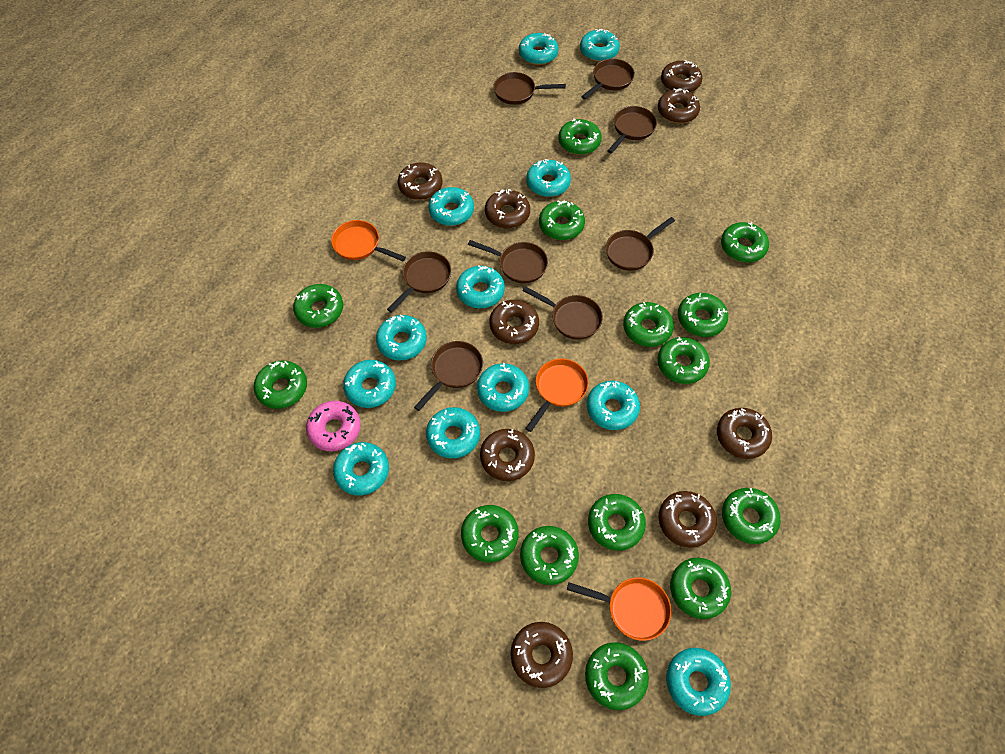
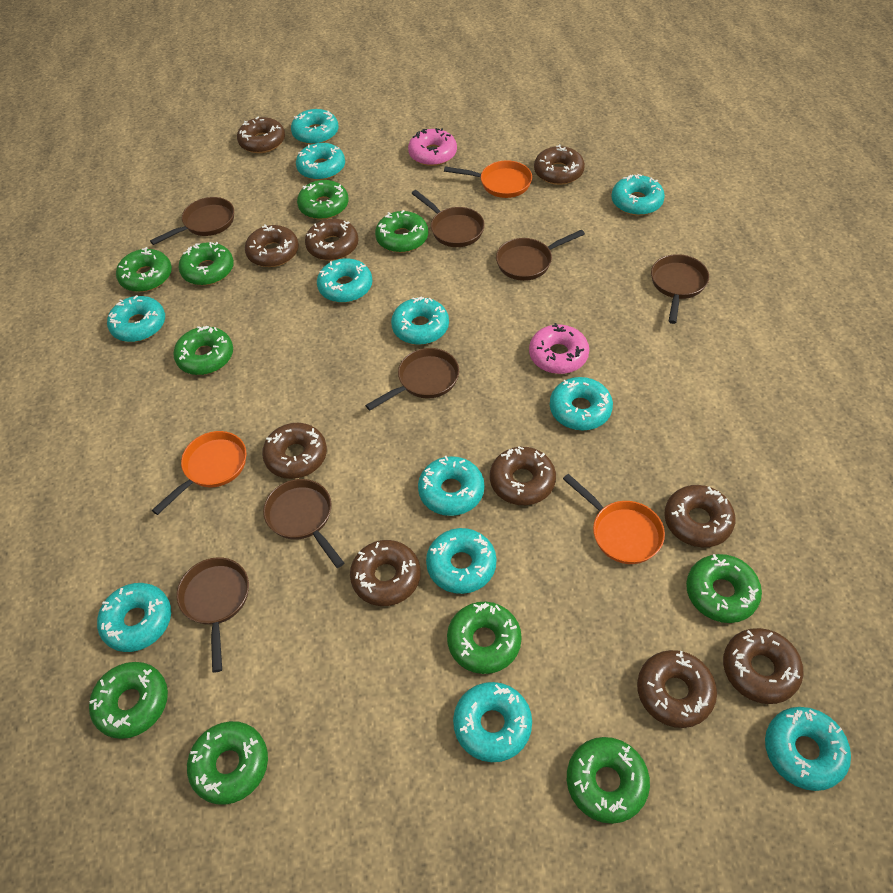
brown donut: [398,162,443,200] [480,429,535,481] [485,189,530,228] [489,300,539,344] [511,622,573,688] [658,88,700,123] [658,491,717,548] [661,60,702,92] [717,408,772,459] = 9 -> [237,116,285,153] [245,224,299,267] [262,423,327,479] [305,219,359,261] [350,540,421,606] [490,446,556,505] [534,144,585,185] [637,650,717,728] [664,485,736,547] [723,628,804,704] = 10
brown pan: [387,251,451,313] [414,341,483,411] [468,240,548,283] [493,72,566,105] [522,286,603,340] [581,59,635,99] [606,217,675,271] [608,106,657,154] = 8 -> [150,197,234,245] [177,557,249,673] [263,479,344,568] [365,348,459,411] [411,190,485,247] [496,229,585,281] [651,254,709,324] = 7
green donut: [254,360,307,409] [293,284,343,328] [461,505,519,562] [520,526,579,585] [539,200,585,240] [558,119,602,155] [585,642,649,710] [588,494,646,551] [623,302,674,347] [657,337,710,384] [670,558,731,619] [678,293,728,337] [721,222,769,262] [722,488,781,544] = 14 -> [89,662,168,739] [116,247,172,292] [173,325,233,375] [179,242,234,285] [187,721,268,805] [297,180,349,220] [375,210,428,253] [447,602,522,674] [567,737,650,824] [686,554,762,623] = 10
pink donut: [306,401,361,451] = 1 -> [408,128,457,166] [529,323,589,374] = 2

